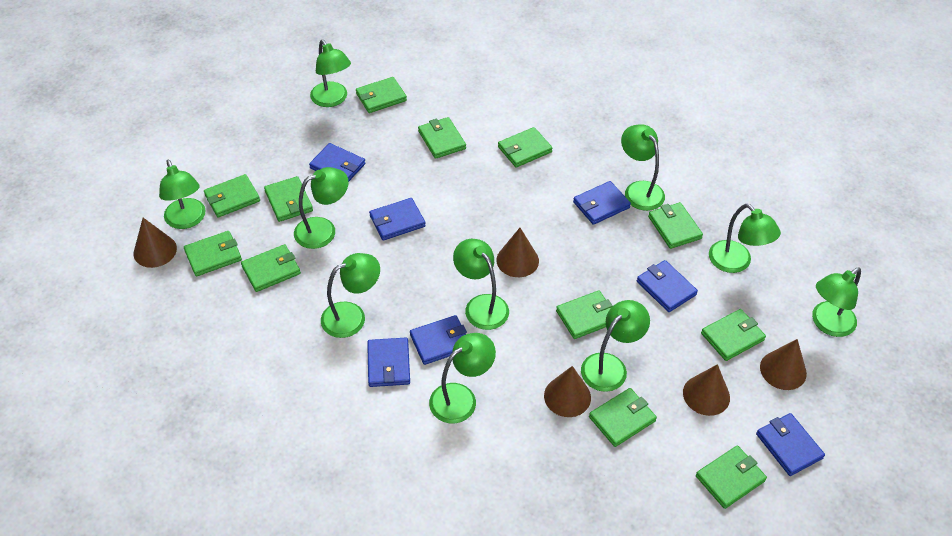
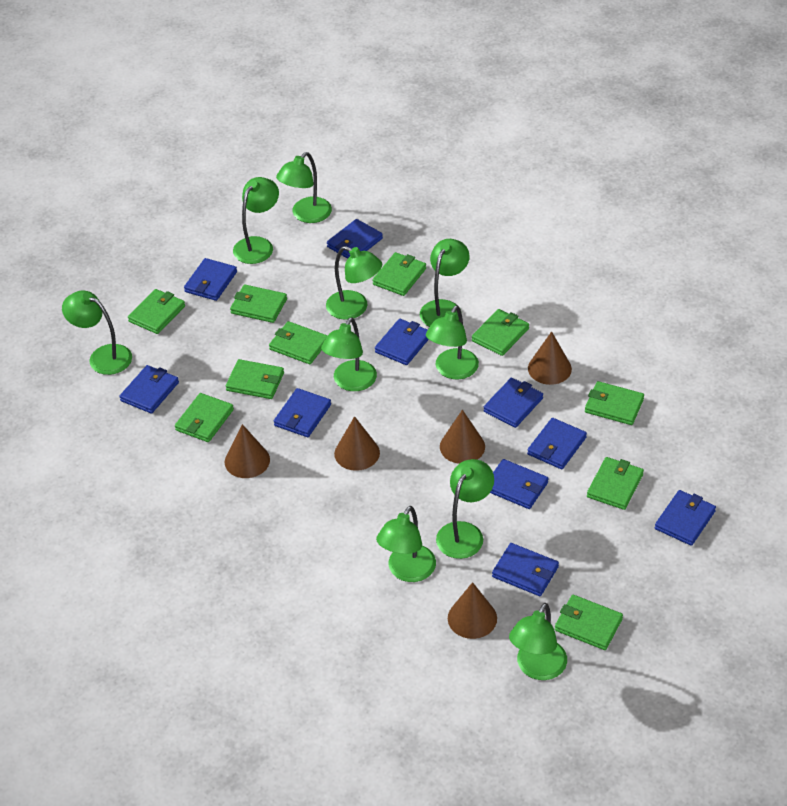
blue wallet: [309,143,365,181] [367,338,410,387] [369,198,426,241] [410,315,467,365] [573,181,631,225] [637,260,698,312] [756,413,825,476] = 7 -> [119,365,179,414] [184,258,237,301] [274,388,331,437] [327,219,383,259] [375,319,429,365] [484,378,543,428] [490,459,548,509] [492,543,559,596] [527,418,587,469] [655,490,716,546] = 10
green wallet: [184,231,242,277] [204,174,260,218] [241,244,301,292] [264,176,313,222] [356,77,407,113] [418,117,466,159] [498,127,553,168] [556,290,613,339] [589,388,657,447] [648,202,703,249] [696,445,767,509] [701,309,766,361] = 12 -> [128,289,185,334] [175,393,234,442] [226,359,284,399] [230,284,287,323] [269,321,328,364] [372,252,426,296] [472,309,529,356] [555,595,623,650] [585,381,644,425] [587,457,644,510] = 10

